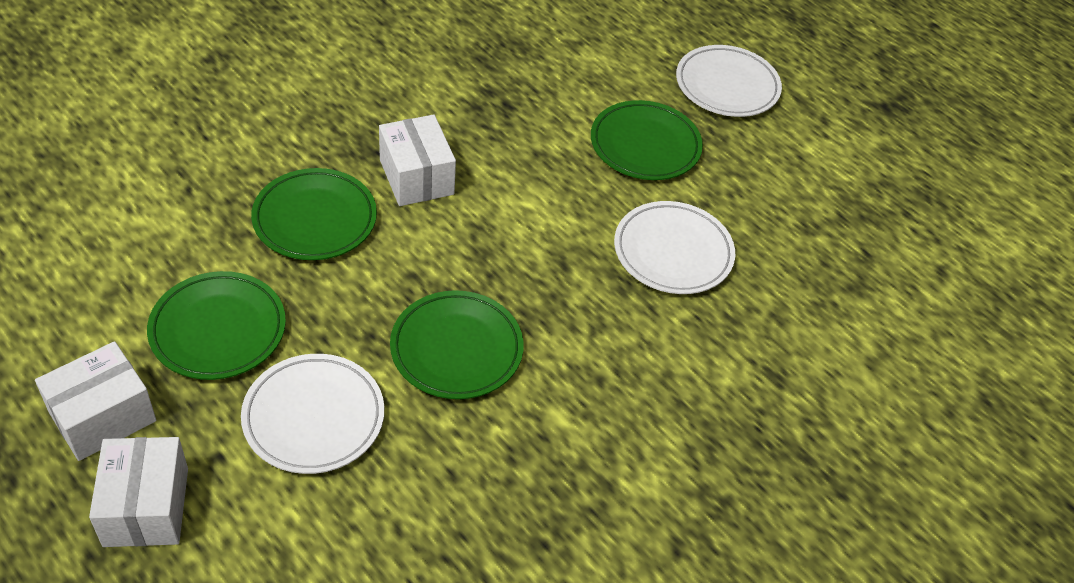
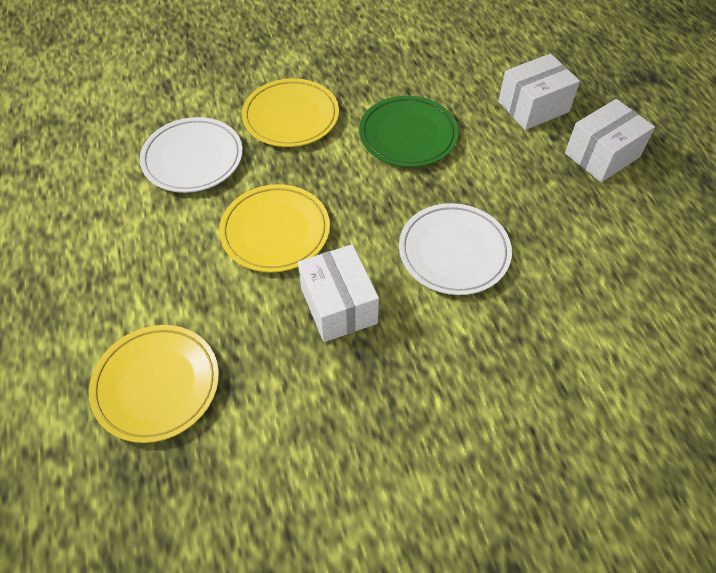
green plate: [147,271,286,380] [251,168,377,260] [390,290,524,399] [591,100,703,180] = 4 -> [359,96,459,167] = 1
white plate: [241,354,384,474] [614,201,735,294] [676,45,782,117] = 3 -> [140,117,243,193] [399,203,512,295] = 2
yellow plate: none = 0 -> [89,325,219,443] [219,184,330,273] [242,78,339,147] = 3

